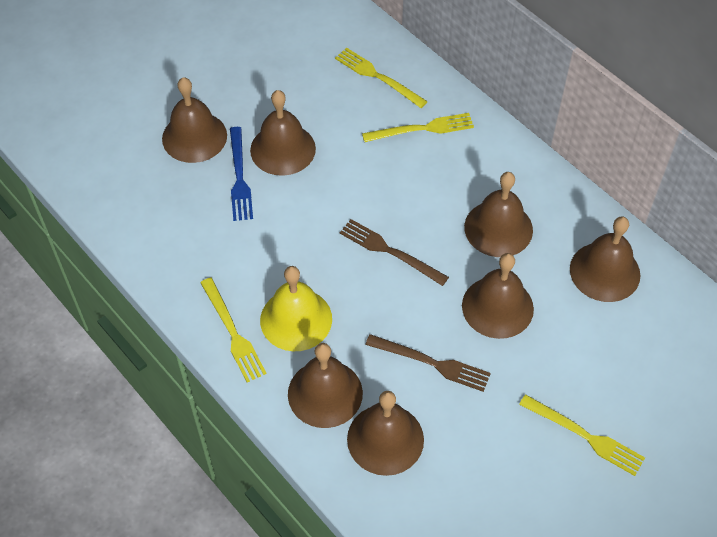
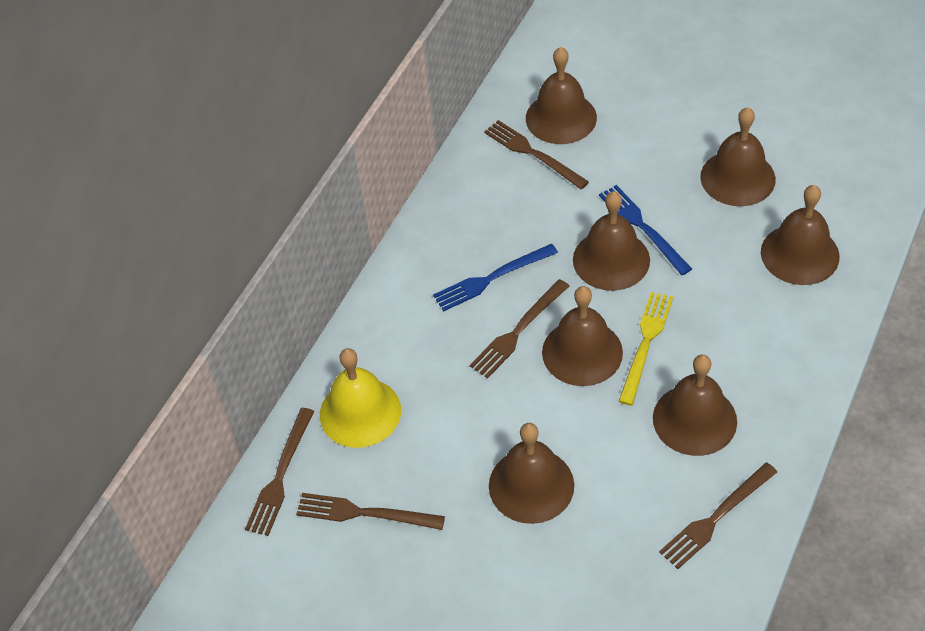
blue fork: [230,127,253,221] = 1 -> [433,244,558,311] [599,185,692,275] = 2
brown fork: [340,219,449,286] [365,334,491,392] = 2 -> [245,408,314,536] [296,493,445,530] [470,279,569,378] [484,120,589,189] [659,462,777,569] = 5
yellow fork: [200,277,267,382] [335,48,428,108] [362,113,474,142] [519,394,645,476] = 4 -> [619,292,673,406] = 1

